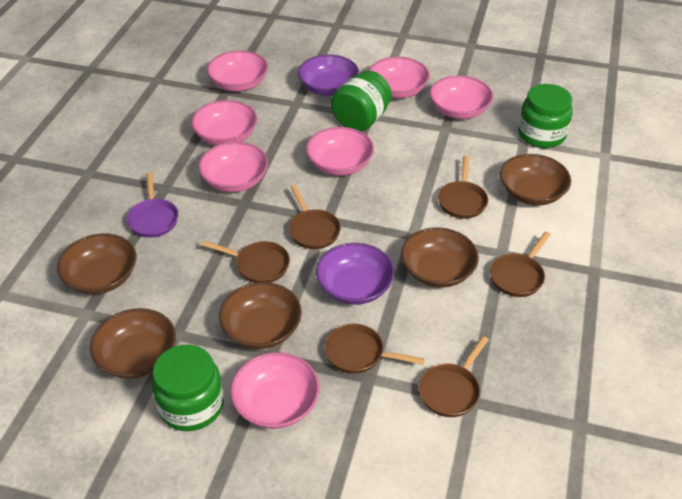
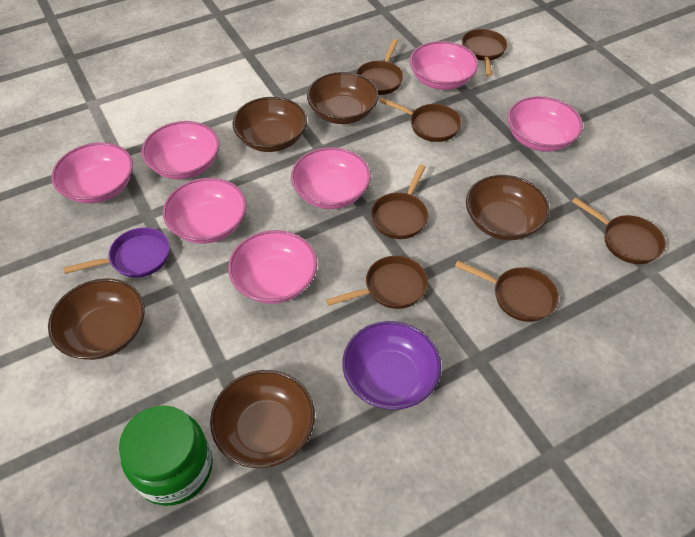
brown pan: [202,241,290,283] [289,185,341,249] [324,324,424,374] [418,336,489,417] [438,156,488,219] [490,232,551,297] = 6 -> [326,256,428,309] [356,39,403,95] [371,164,428,239] [379,98,462,142] [455,260,559,322] [462,29,507,76] [572,197,666,264] = 7
green jar: [152,345,224,431] [331,71,392,132] [518,84,572,148] = 3 -> [119,405,213,506] = 1
purple bowl: [298,54,359,96] [316,243,395,305] = 2 -> [342,321,441,410] = 1

